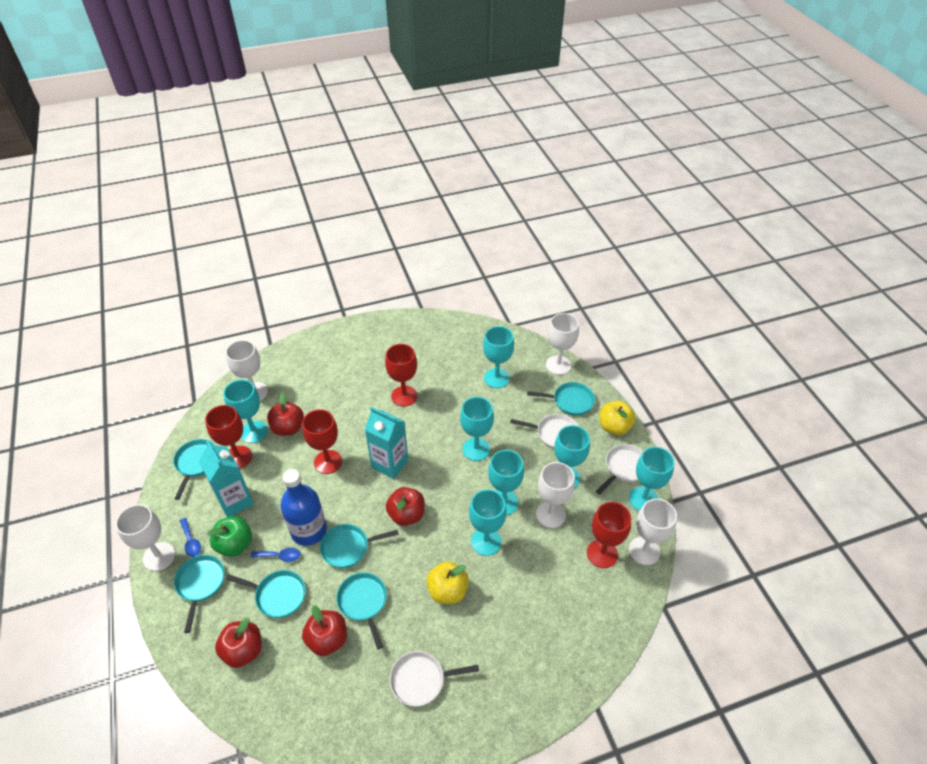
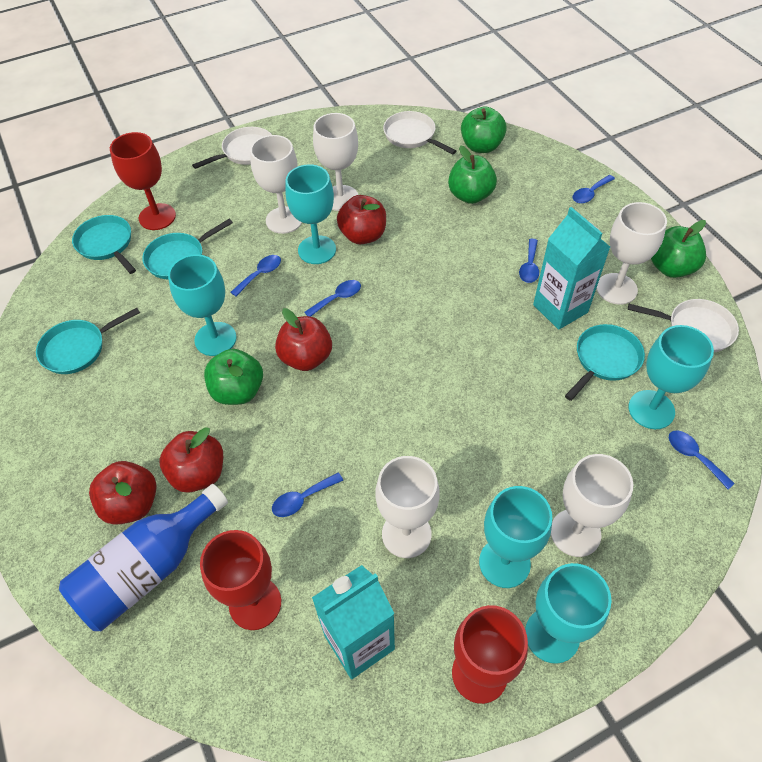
blue spoon: [180,518,201,557] [251,547,300,562] = 2 -> [231,255,281,296] [272,473,343,517] [304,280,361,317] [519,239,539,283] [573,175,615,204] [669,430,735,489] = 6
green apple: [207,516,252,557] = 1 -> [204,349,263,405] [448,145,497,204] [461,106,507,153] [651,220,706,278] = 4
red goblet: [205,405,252,469] [302,409,342,474] [385,344,418,407] [587,502,631,568] = 4 -> [110,132,176,230] [200,530,281,630] [452,605,528,704] = 3
turquoise goblet: [223,379,268,443] [460,397,494,461] [469,489,507,556] [483,326,514,388] [488,450,524,515] [554,425,590,488] [629,447,674,511] = 7 -> [168,254,237,356] [285,164,336,264] [479,486,552,588] [525,563,612,664] [628,325,714,429] = 5
turquoise pan: [173,439,215,500] [174,555,225,633] [226,570,306,618] [320,524,399,568] [336,572,387,649] [527,382,595,415] = 6 -> [36,308,140,374] [72,215,136,274] [142,218,233,280] [565,324,645,401] = 4
yellow apple: [426,561,469,604] [600,401,636,435] = 2 -> none = 0

